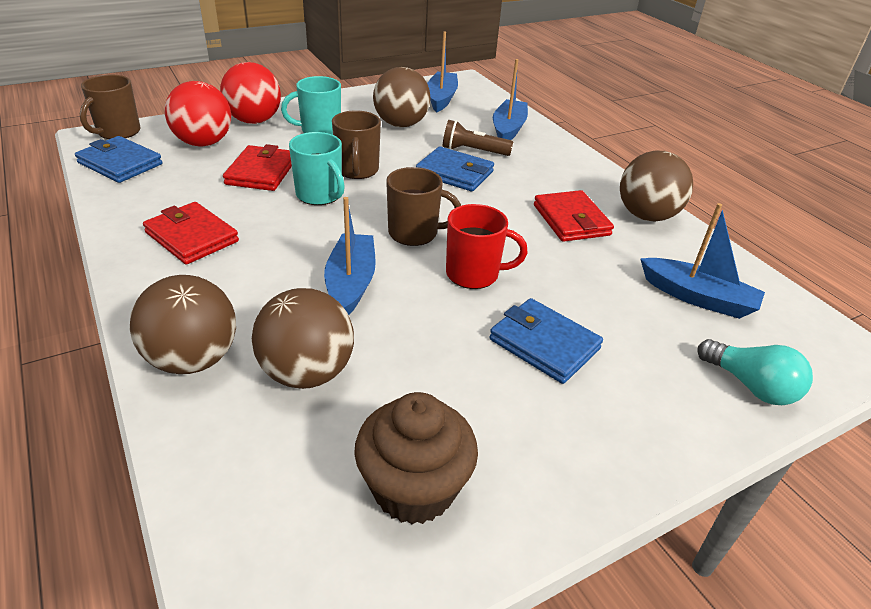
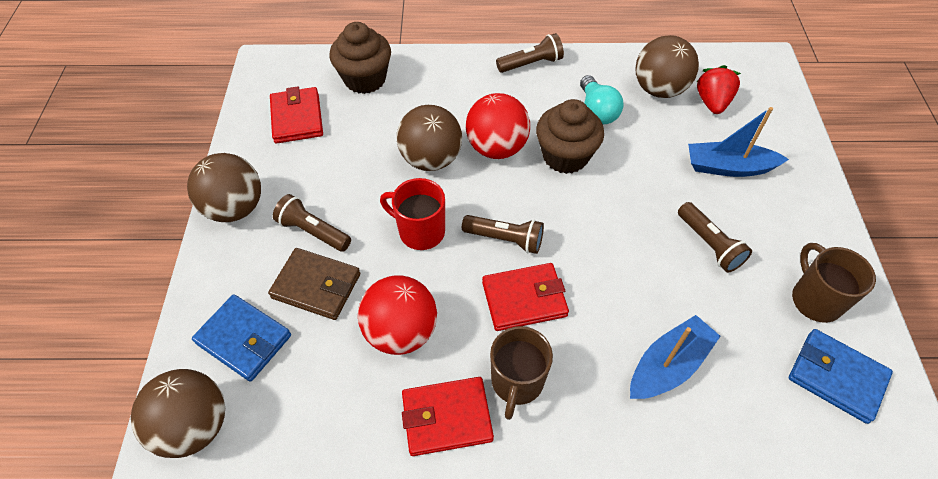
blue boat: [324,197,376,315] [427,31,458,112] [493,59,528,140] [640,203,765,319] = 4 -> [630,315,721,399] [688,107,789,177] = 2
blue wallet: [75,136,162,183] [416,146,494,191] [489,298,603,384] = 3 -> [192,294,291,382] [789,329,893,424] = 2
brown cupcake: [354,392,478,524] = 1 -> [330,22,391,94] [536,99,604,174] = 2
brown flashlight: [443,120,513,156] = 1 -> [273,194,351,252] [462,215,544,254] [496,33,564,73] [678,202,752,273] = 4
brown mug: [80,75,140,139] [332,110,381,179] [386,167,461,246] = 3 -> [490,326,553,420] [792,243,876,323] = 2
brown wallet: none = 0 -> [268,248,360,320] = 1
red strawberry: none = 0 -> [697,65,741,114] = 1
turquoise mug: [281,76,341,135] [289,132,345,205] = 2 -> none = 0

